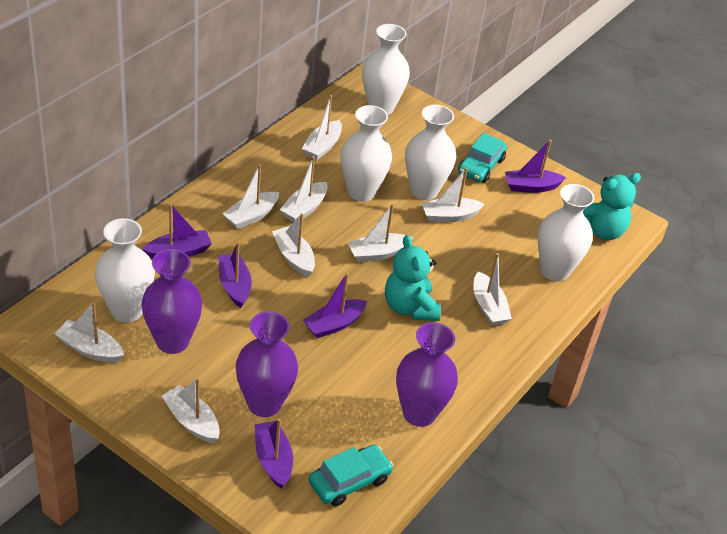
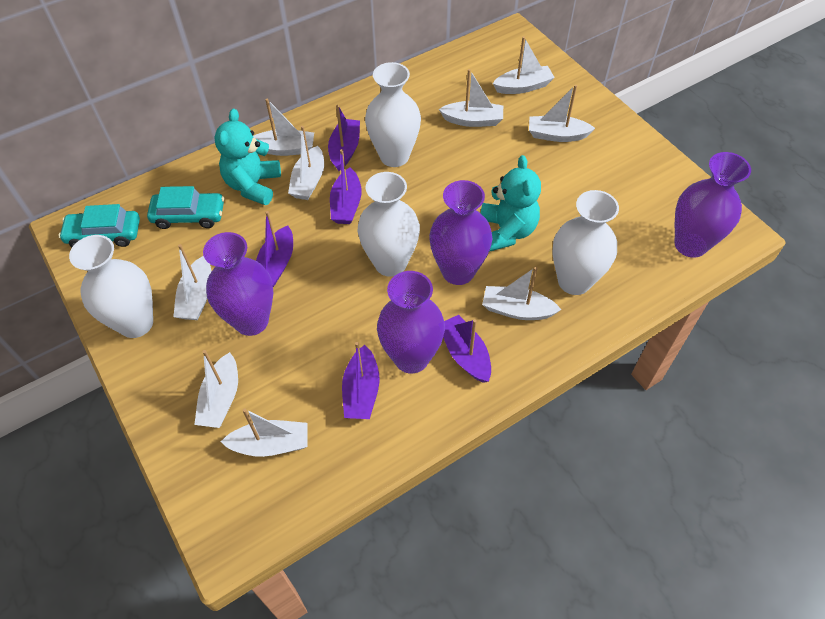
purple vase: [141,249,202,354] [236,311,298,417] [396,322,458,427] = 3 -> [203,232,273,336] [377,271,445,374] [429,180,492,285] [675,152,751,258] = 4
white vase: [95,218,155,323] [340,105,392,201] [362,24,410,115] [405,105,456,200] [538,184,594,281] = 5 -> [69,235,153,338] [358,172,420,277] [365,62,421,167] [552,190,619,295] = 4

